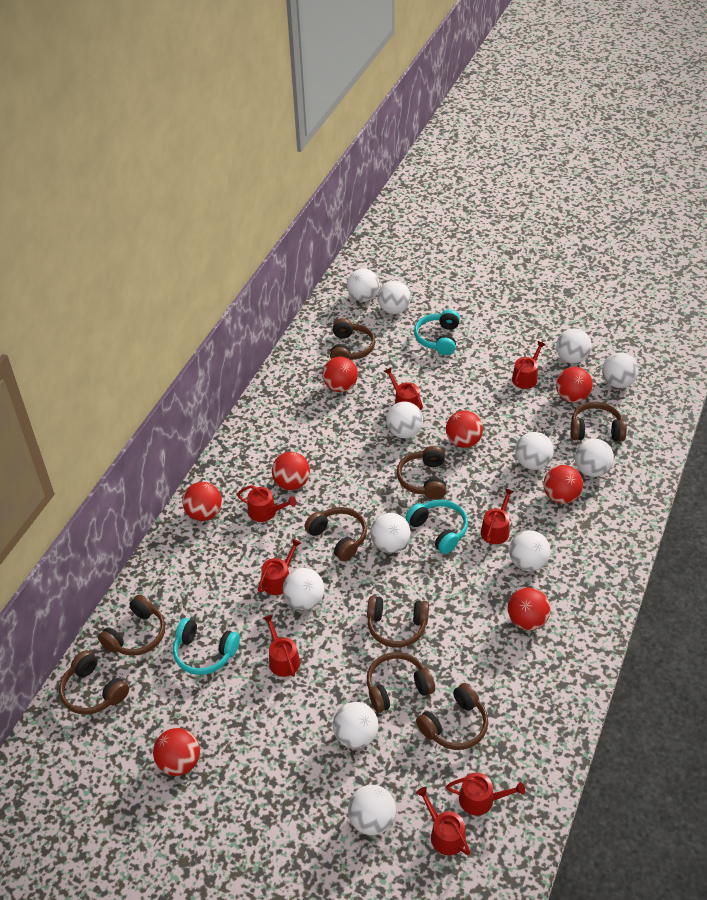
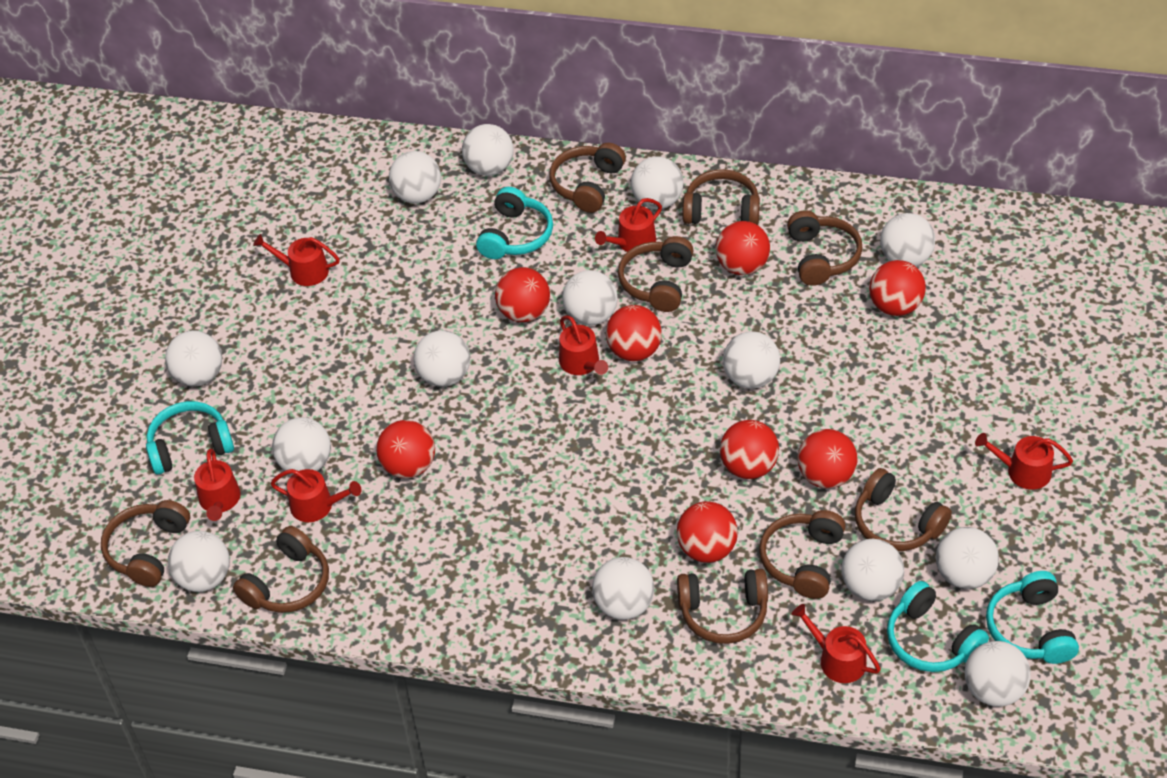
red watering can: [237,485,296,522] [258,539,301,595] [263,614,300,677] [384,367,423,410] [416,787,471,856] [446,773,525,816] [481,488,514,544] [512,341,546,389] = 8 -> [194,449,241,521] [253,234,340,286] [270,469,361,522] [559,316,608,375] [595,198,662,252] [792,604,881,683] [975,433,1073,490] = 7
turquoise headphones: [173,618,240,675] [406,500,468,554] [414,310,460,355] = 3 -> [146,401,234,475] [476,187,553,259] [887,581,989,672] [986,571,1079,664] = 4
white ball: [283,568,324,610] [333,702,379,749] [347,268,380,302] [348,785,396,835] [370,513,411,553] [378,280,411,314] [386,402,423,438] [509,530,551,571] [515,432,554,470] [556,328,592,363] [575,439,614,477] [602,352,639,388] = 12 -> [165,330,222,387] [168,531,230,592] [272,417,331,474] [389,151,441,204] [414,330,470,387] [462,124,514,176] [562,270,618,325] [592,557,654,620] [631,156,684,209] [723,332,780,389] [841,539,904,601] [880,213,935,266] [936,527,999,589] [965,641,1031,707] = 14

